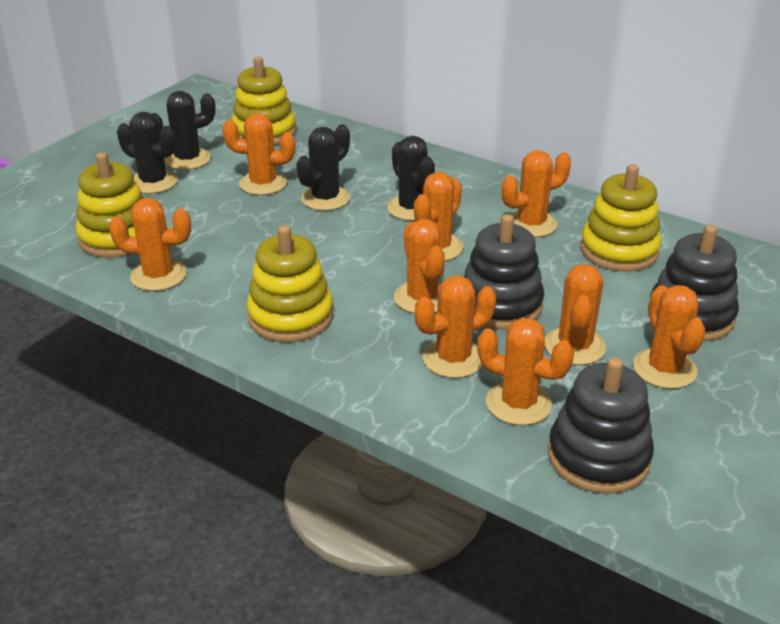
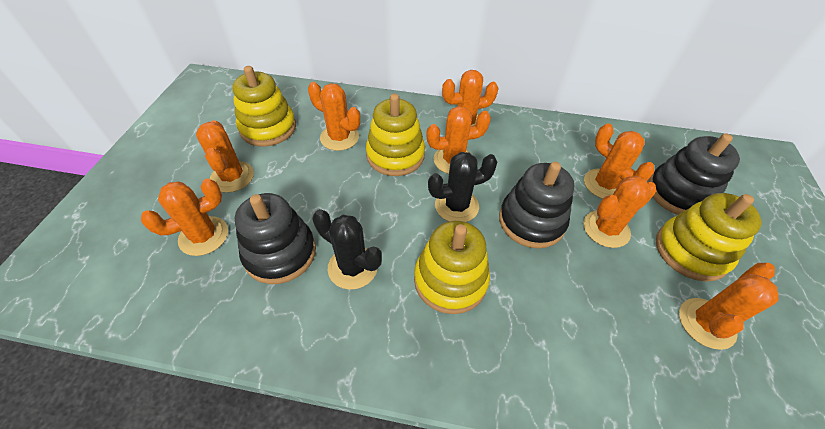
black cactus: [117,112,178,194] [152,91,215,170] [296,124,350,211] [387,136,435,221] = 4 -> [312,209,382,290] [428,152,497,222] = 2
orange cactus: [109,198,191,291] [222,113,295,195] [394,219,445,314] [414,172,463,261] [415,276,496,378] [477,318,574,426] [502,150,571,237] [545,264,606,365] [633,285,705,389] = 9 -> [141,179,228,256] [196,120,254,193] [308,82,360,151] [426,106,491,174] [442,70,499,126] [583,176,656,248] [584,123,654,199] [679,263,779,350] = 8

